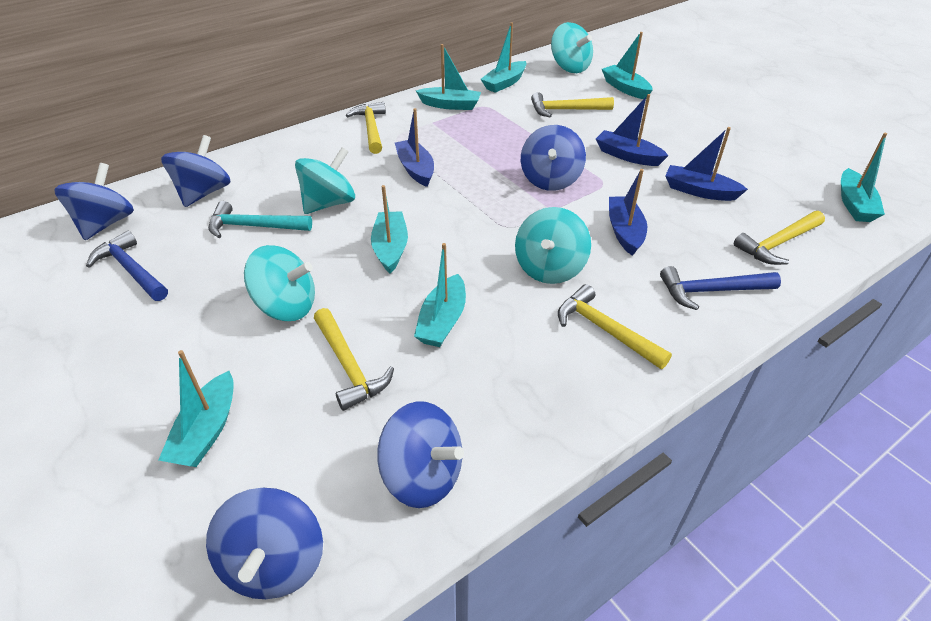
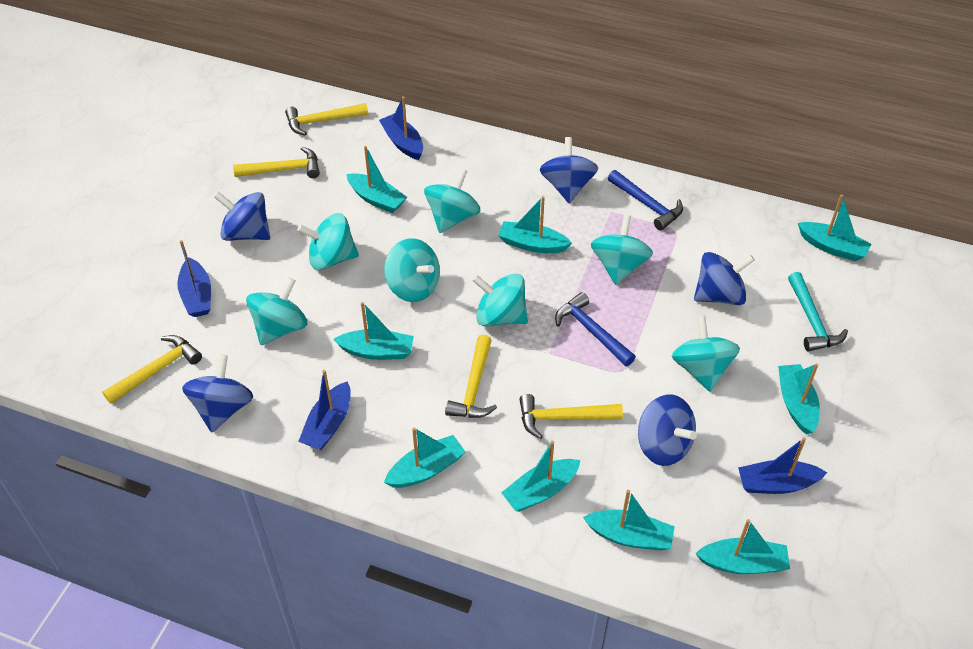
turquoise boat: [159,350,234,467] [371,185,408,274] [414,243,466,347] [416,44,481,110] [481,22,527,93] [602,32,653,99] [841,133,887,222] = 7 -> [333,302,414,360] [346,146,407,213] [384,428,465,488] [498,196,572,253] [501,441,580,512] [583,490,675,551] [695,519,790,574] [778,364,820,435] [798,194,872,261] = 9
turquoise spinning top: [244,245,315,321] [295,147,355,214] [515,207,591,284] [551,22,593,73] = 4 -> [246,278,307,345] [297,213,359,270] [384,238,440,302] [424,169,480,233] [472,273,528,327] [591,215,653,285] [671,316,740,392] = 7

